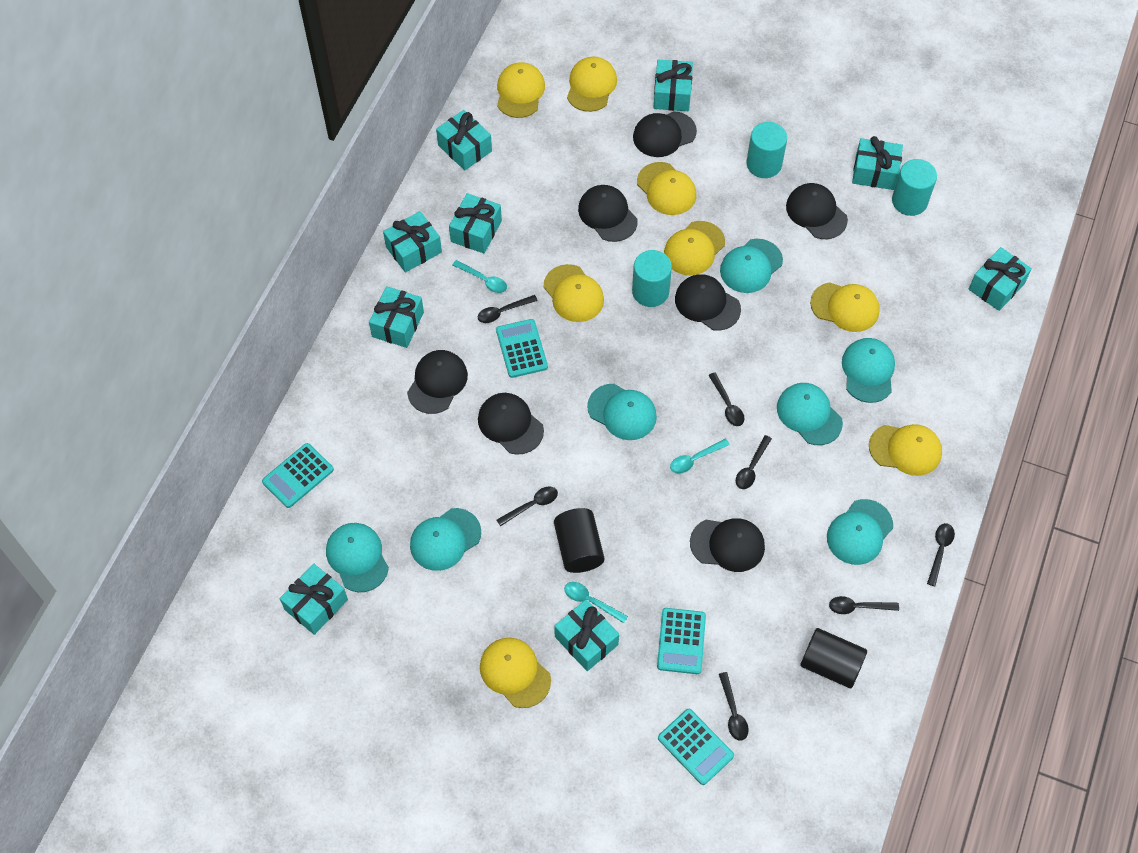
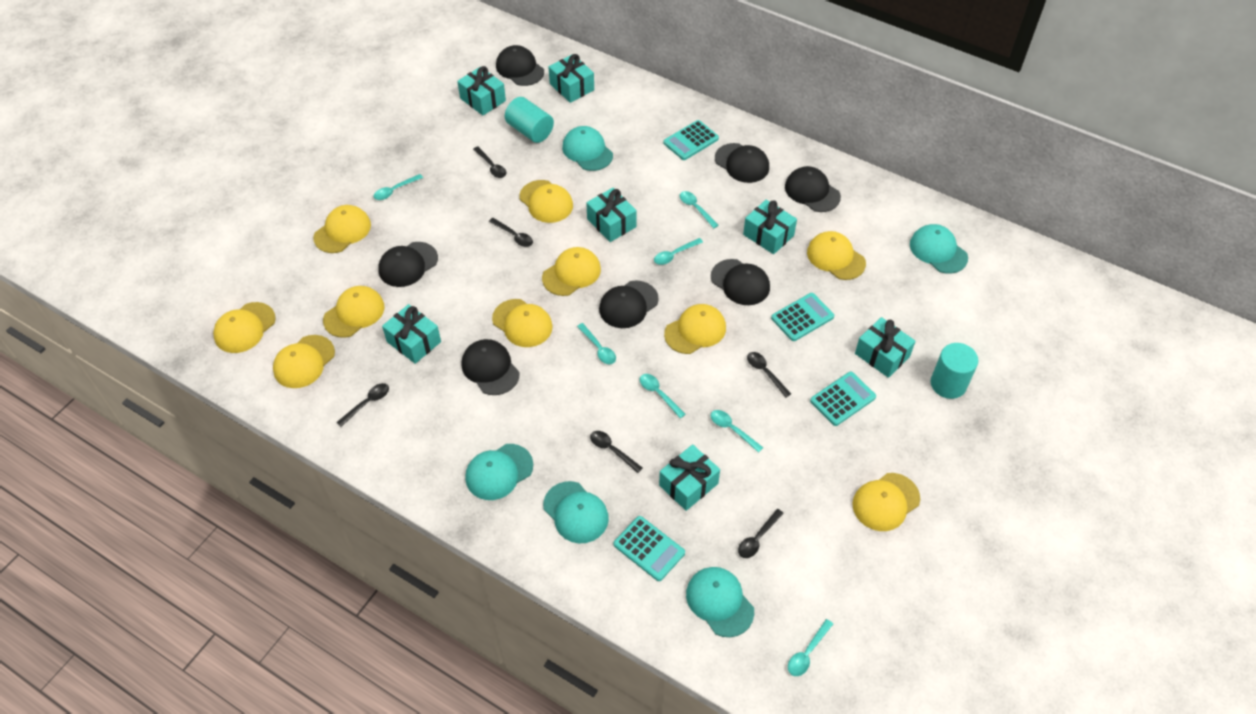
black cylinder: [554,508,604,573] [800,628,867,688] = 2 -> none = 0
black spoon: [478,295,538,323] [497,486,558,526] [708,373,744,426] [719,672,749,741] [736,435,772,489] [829,596,899,614] [927,523,955,586] = 7 -> [337,383,389,427] [473,146,506,178] [489,218,533,247] [590,431,643,473] [738,509,784,558] [747,352,791,398] = 6
turquoise cap: [326,523,389,592] [410,508,481,571] [587,384,657,440] [720,239,783,293] [777,383,843,445] [827,499,893,565] [842,338,895,403] = 7 -> [465,444,533,500] [543,481,609,543] [562,126,613,171] [686,567,754,637] [910,224,968,274] = 5
turquoise cylinder: [632,250,672,307] [747,122,787,178] [892,159,937,216] = 3 -> [505,97,554,143] [930,343,978,399] = 2
turquoise gift: [280,564,348,635] [369,286,424,348] [383,211,442,273] [436,110,492,170] [449,193,502,253] [554,599,619,671] [653,60,693,111] [852,136,903,190] [969,247,1032,311] = 9 -> [382,304,441,364] [457,66,506,115] [549,54,594,103] [586,188,637,242] [659,444,720,511] [743,200,797,254] [855,317,916,378] = 7
turquoise spoon: [453,260,507,293] [564,582,628,623] [670,439,730,474] = 3 -> [373,174,423,200] [577,323,616,364] [640,374,686,418] [654,238,703,265] [680,191,719,228] [711,410,763,453] [788,619,833,676] = 7
yellow cap: [480,638,551,708] [497,62,545,118] [544,264,604,322] [567,57,617,112] [637,162,696,215] [664,221,725,275] [810,282,880,332] [869,424,942,476] = 8 -> [213,302,276,353] [273,335,335,388] [313,205,371,253] [323,286,385,338] [492,299,553,347] [519,180,573,223] [542,247,601,296] [664,304,726,354] [807,231,866,280] [852,473,920,531] = 10

